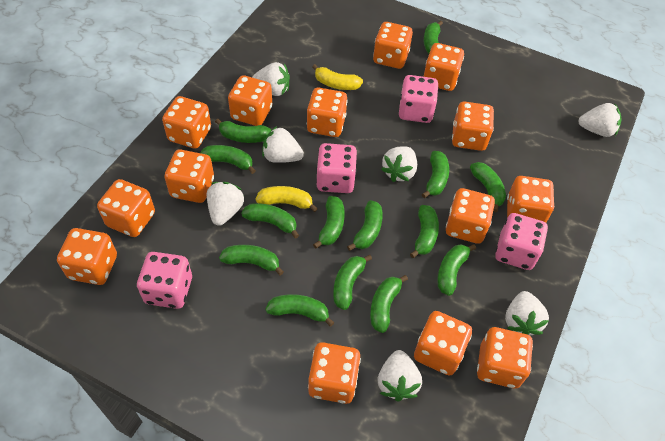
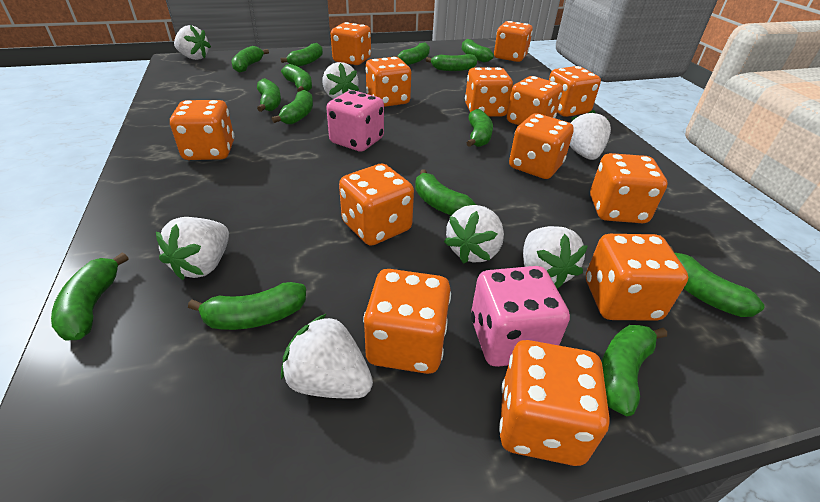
orange dice: [57,228,117,285] [97,179,155,237] [162,96,211,149] [164,150,214,203] [228,75,272,126] [307,88,348,137] [308,342,361,404] [373,22,413,69] [414,311,472,375] [423,43,464,91] [446,188,495,244] [452,102,494,151] [477,327,533,388] [507,176,554,223] = 14 -> [170,100,234,160] [331,22,371,65] [339,164,414,246] [363,269,451,374] [366,57,411,107] [465,67,513,117] [494,21,533,62] [499,340,610,466] [507,76,563,125] [509,113,574,179] [549,66,601,117] [586,234,688,321] [590,153,668,223] = 13
pink dice: [137,252,192,309] [316,143,357,193] [399,75,439,123] [495,213,548,270] = 4 -> [326,90,384,151] [471,266,570,367] = 2
yellow banana: [256,186,318,212] [312,64,363,90] = 2 -> none = 0

